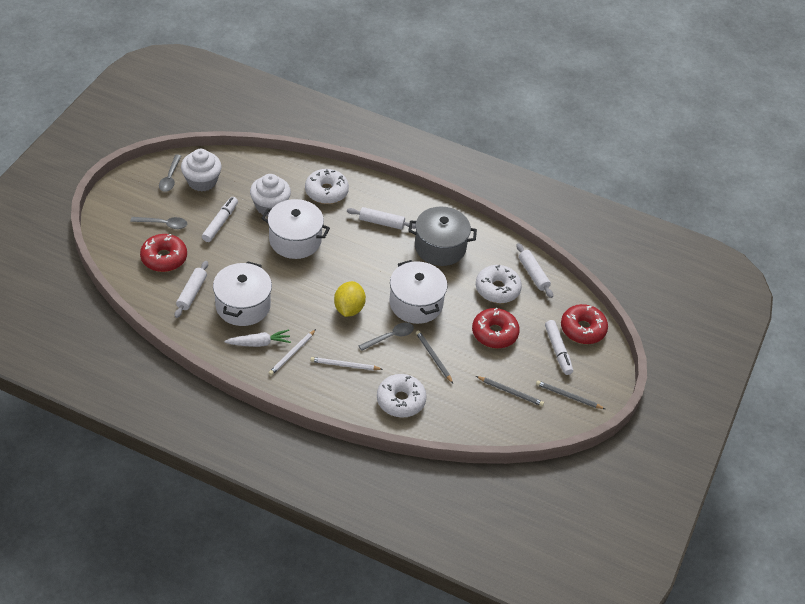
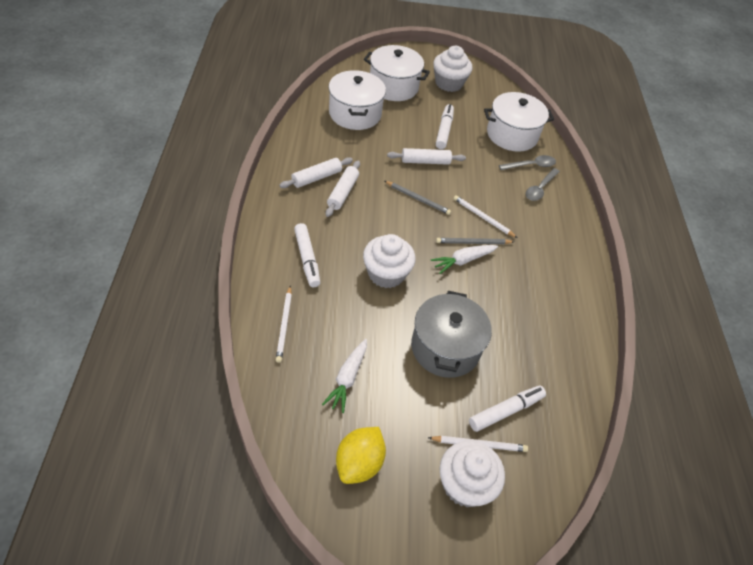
grey pencil: [416,330,453,383] [476,376,544,406] [536,381,605,409] = 3 -> [385,181,451,215] [436,238,514,244] = 2
grey spoon: [130,217,187,229] [159,154,181,192] [358,322,414,351] = 3 -> [499,155,556,170] [526,168,560,201] = 2
red donut: [140,234,187,272] [472,308,520,349] [561,304,608,344] = 3 -> none = 0
white carrot: [224,330,291,347] = 1 -> [322,339,367,413] [431,245,498,274] = 2
white cupcake: [181,149,222,192] [250,174,291,216] = 2 -> [363,234,416,288] [433,46,472,92] [439,440,505,507] = 3
white donut: [305,169,349,204] [377,374,427,417] [476,265,522,303] = 3 -> none = 0
white marker: [202,197,238,242] [545,320,573,375] = 2 -> [294,223,320,287] [436,104,454,149] [469,386,546,432] = 3
white pencil: [269,329,316,376] [310,357,382,370] = 2 -> [276,286,292,363] [428,436,528,452] [454,195,517,238] = 3

